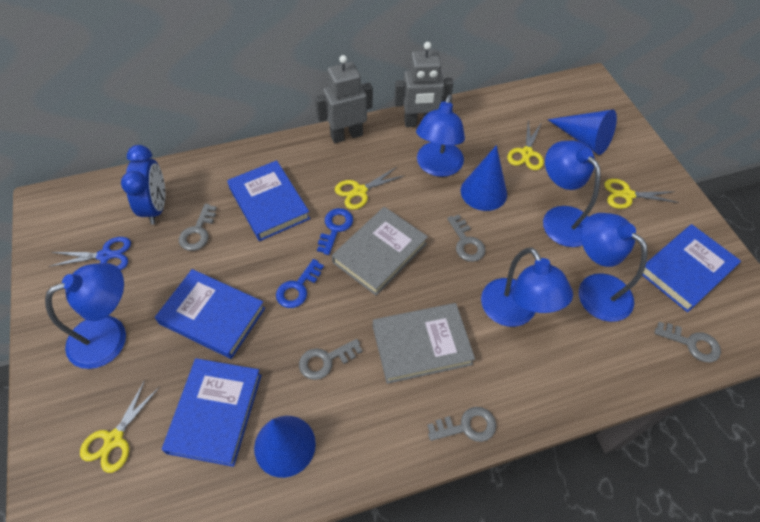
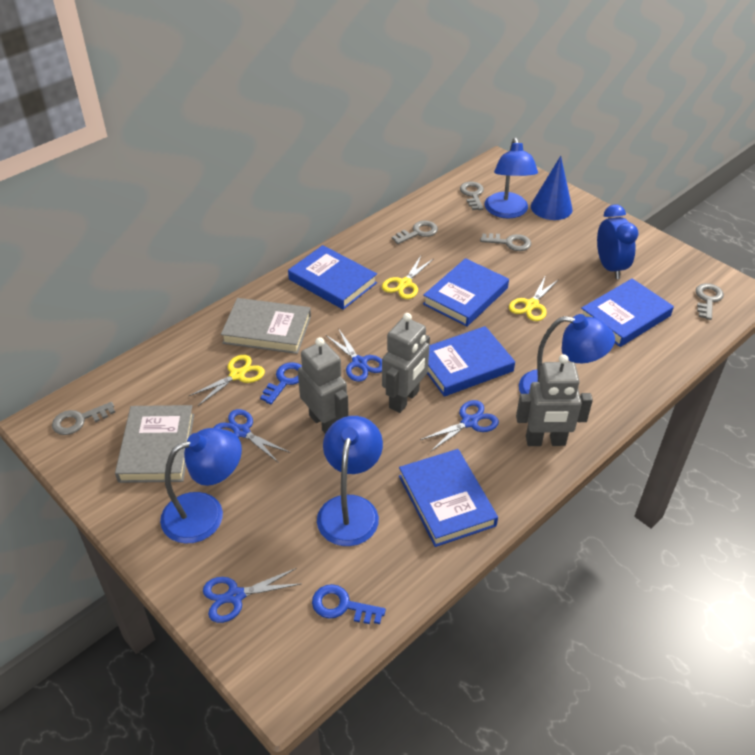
blue book: [155,269,265,359] [162,358,262,467] [227,160,310,241] [642,224,741,312] = 4 -> [288,245,377,310] [399,449,498,547] [423,258,509,327] [427,326,515,397] [581,279,674,347] = 5
blue cone: [254,416,316,478] [461,145,507,211] [547,109,617,155] = 3 -> [531,156,573,220] = 1
blue lamp: [45,263,126,369] [416,94,465,177] [481,247,573,327] [543,141,601,247] [579,213,648,322] = 5 -> [160,428,242,544] [317,416,383,546] [485,137,538,219] [519,314,615,394] = 4
blue scissors: [49,237,131,270] = 1 -> [203,568,300,623] [214,409,290,463] [326,328,382,382] [420,400,499,452] = 4
grey robot: [315,55,373,143] [394,42,453,127] = 2 -> [298,337,349,434] [382,313,430,413] [516,354,593,446] = 3
yellow scissors: [80,380,160,473] [335,167,405,210] [507,121,544,170] [604,179,679,209] = 4 -> [189,355,265,406] [382,256,433,299] [509,275,559,321] = 3

